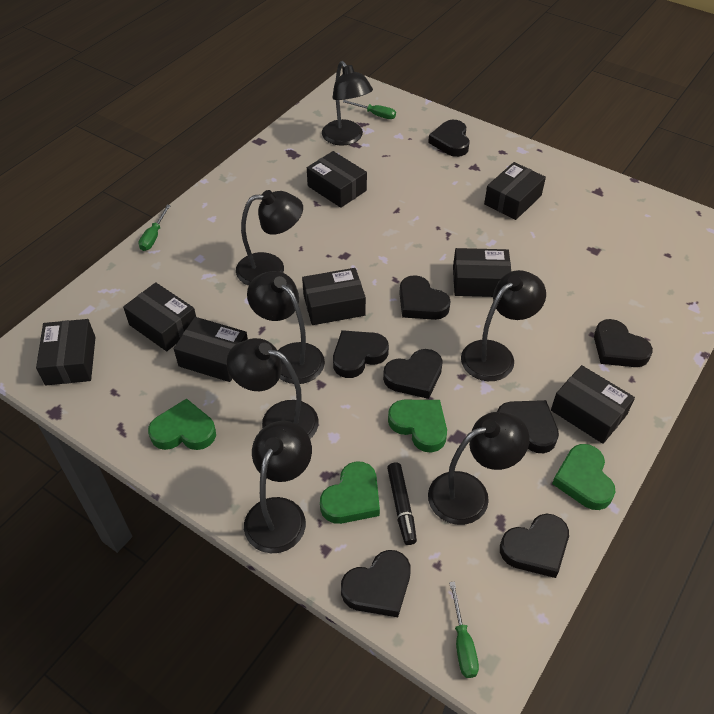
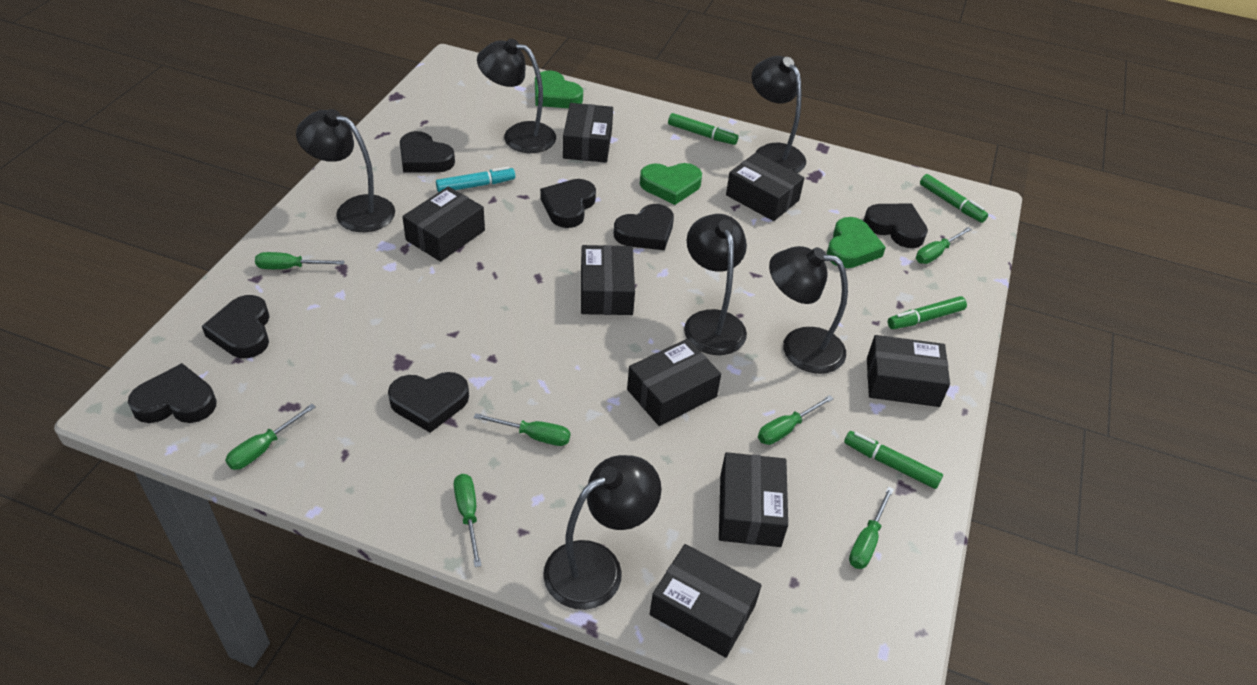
black heart: [333,330,389,378] [341,550,411,617] [383,349,443,399] [399,275,451,320] [428,120,470,157] [497,400,559,453] [500,514,569,578] [594,319,653,367] = 8 -> [128,363,216,423] [202,295,269,358] [388,372,469,433] [400,131,455,173] [540,179,596,228] [614,204,674,250] [863,204,928,248] = 7
black lamp: [227,338,319,439] [236,190,303,286] [244,421,312,553] [247,271,325,384] [322,61,373,146] [428,412,530,525] [461,270,546,381] = 7 -> [296,109,395,232] [477,38,556,153] [543,455,662,610] [684,214,747,355] [752,56,806,173] [769,246,848,374] = 6
black marker: [387,462,417,545] = 1 -> none = 0
green heart: [148,398,216,450] [320,461,380,524] [388,400,447,452] [552,444,616,510] = 4 -> [535,70,583,108] [640,163,702,205] [827,217,886,268] = 3
green marker: none = 0 -> [668,113,739,145] [844,431,943,489] [888,296,967,329] [920,174,988,223] = 4
green screwdriver: [138,205,171,251] [343,100,396,119] [449,582,479,678] = 3 -> [225,404,316,470] [255,252,345,269] [454,474,481,567] [474,413,570,446] [758,395,834,445] [849,487,894,569] [916,227,972,264] = 7
turquoise marker: none = 0 -> [436,167,515,193] = 1

